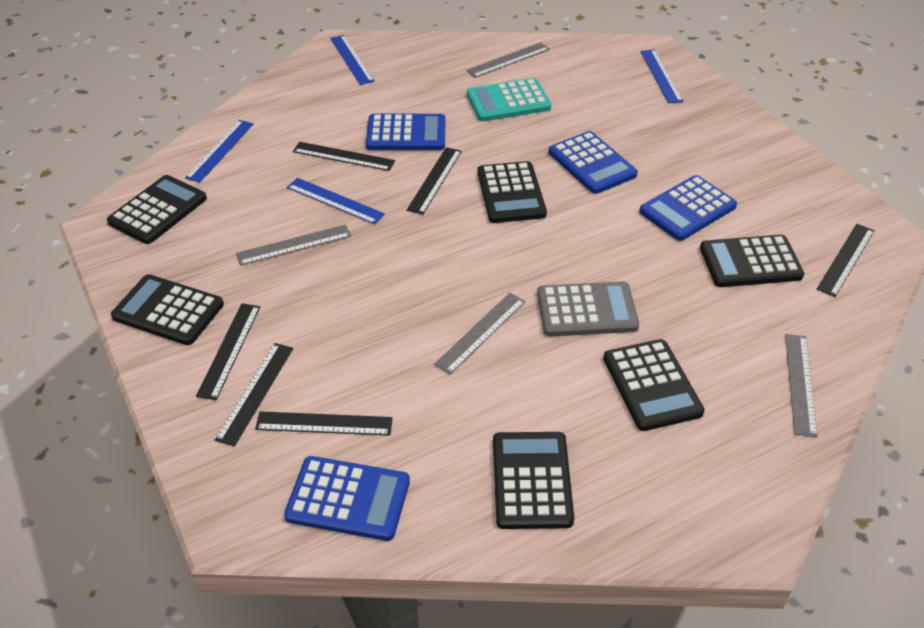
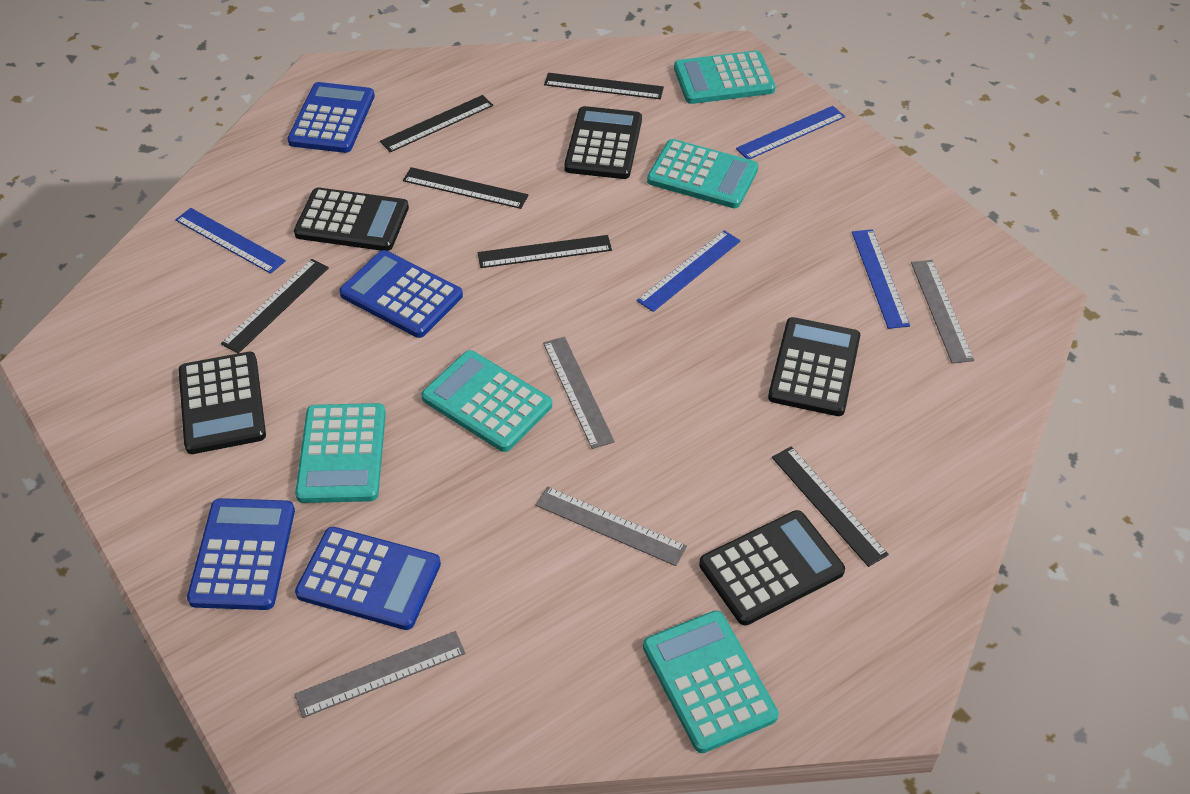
black calculator: [107,175,207,244] [111,274,224,345] [477,161,547,223] [493,432,574,529] [603,339,705,431] [700,234,805,287] = 6 -> [179,352,266,454] [294,187,409,251] [564,106,642,179] [699,510,845,625] [768,317,860,416] = 5
grey calculator: [537,281,639,337] = 1 -> none = 0
turquoise calculator: [467,78,551,121] = 1 -> [295,403,386,503] [421,350,552,452] [643,610,779,753] [647,139,758,208] [674,51,776,104] = 5

